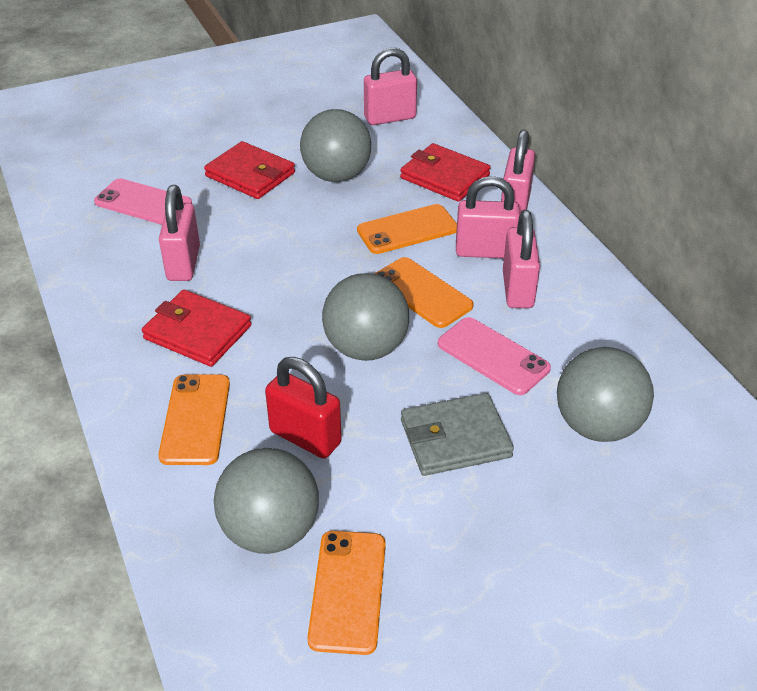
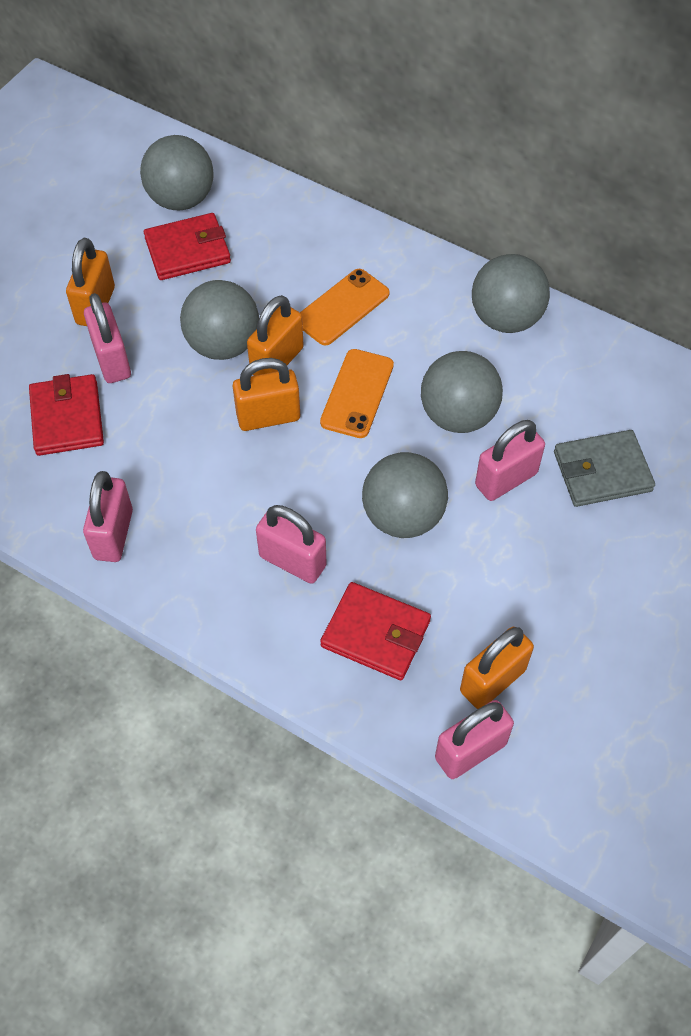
grey ball: [214,448,319,554] [300,109,371,182] [322,273,409,361] [557,347,654,442] = 4 -> [140,135,214,210] [180,280,259,360] [362,452,448,538] [421,351,503,433] [472,254,550,333] = 5
orange padlock: none = 0 -> [66,238,115,326] [233,358,300,431] [247,295,304,376] [460,627,534,709] = 4
orange phone: [158,375,230,465] [307,531,386,655] [357,204,457,254] [374,257,474,328] = 4 -> [300,269,390,346] [320,349,394,438] = 2
pink phone: [94,178,192,225] [438,317,551,395] = 2 -> none = 0
red padlock: [265,357,342,459] = 1 -> none = 0

